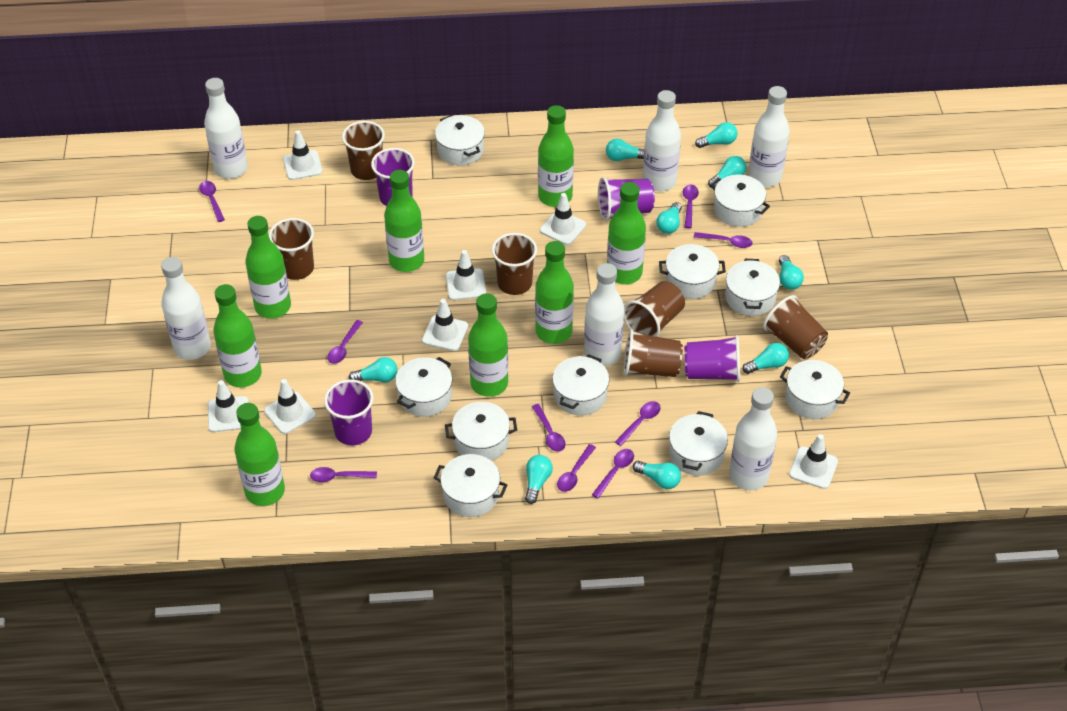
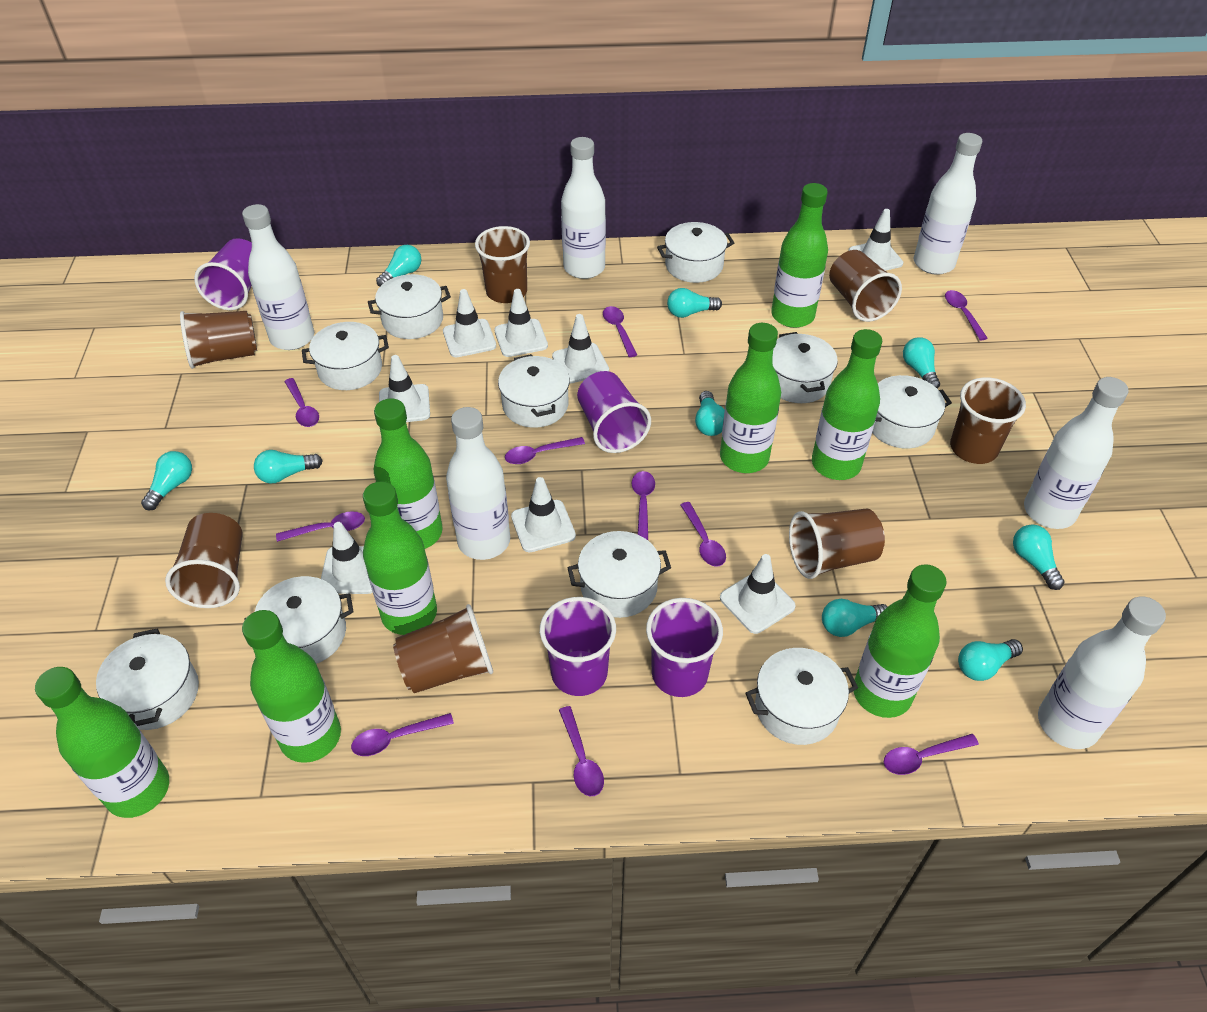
brown cup: [269,218,314,280] [342,121,385,180] [492,233,537,295] [623,329,683,377] [624,281,685,337] [763,295,828,359] = 6 -> [165,513,242,608] [180,311,257,369] [393,604,493,693] [475,226,530,303] [789,508,885,579] [829,250,902,322] [950,377,1026,464] = 7
purple spoon: [199,181,225,222] [310,467,377,482] [328,320,363,364] [532,404,565,452] [557,444,596,492] [592,449,634,499] [615,401,661,446] [683,185,699,228] [694,232,753,248] = 9 -> [276,511,365,542] [284,378,319,427] [351,713,454,756] [505,437,585,464] [559,706,604,796] [603,306,637,357] [632,471,655,540] [680,502,726,567] [884,734,979,775] [945,290,988,340] = 10
white traffic cone: [208,380,249,432] [264,379,316,434] [283,130,323,180] [422,299,468,351] [446,250,486,300] [540,193,586,245] [789,434,838,489] = 7 -> [321,522,373,594] [379,355,430,422] [443,289,496,357] [494,289,548,357] [511,477,576,552] [552,314,609,384] [720,554,796,634] [848,209,903,271] = 8

